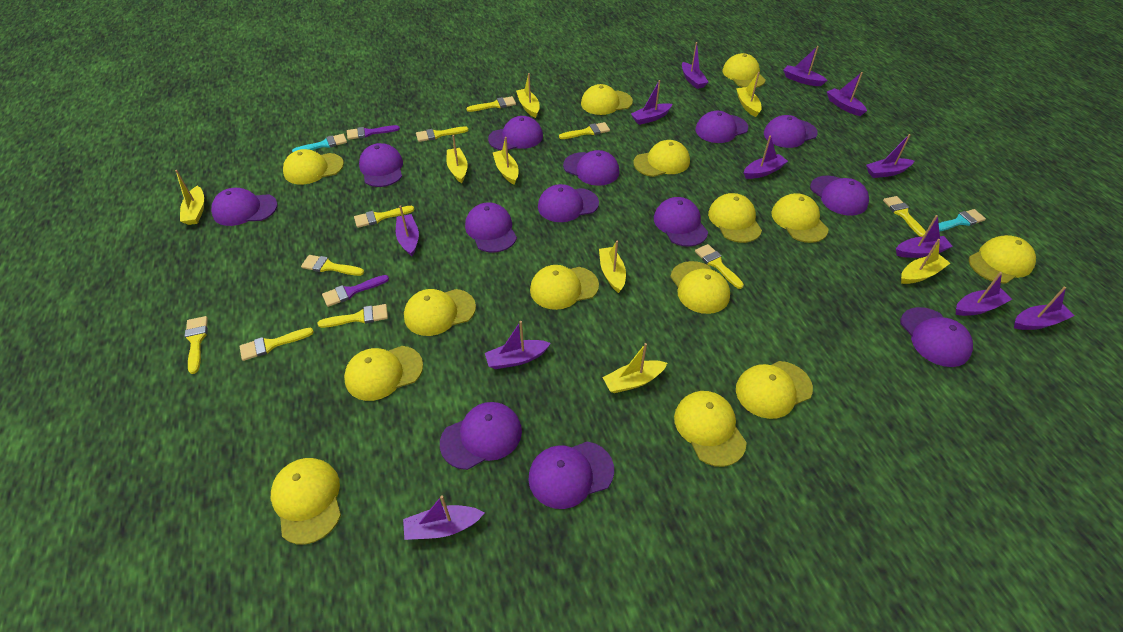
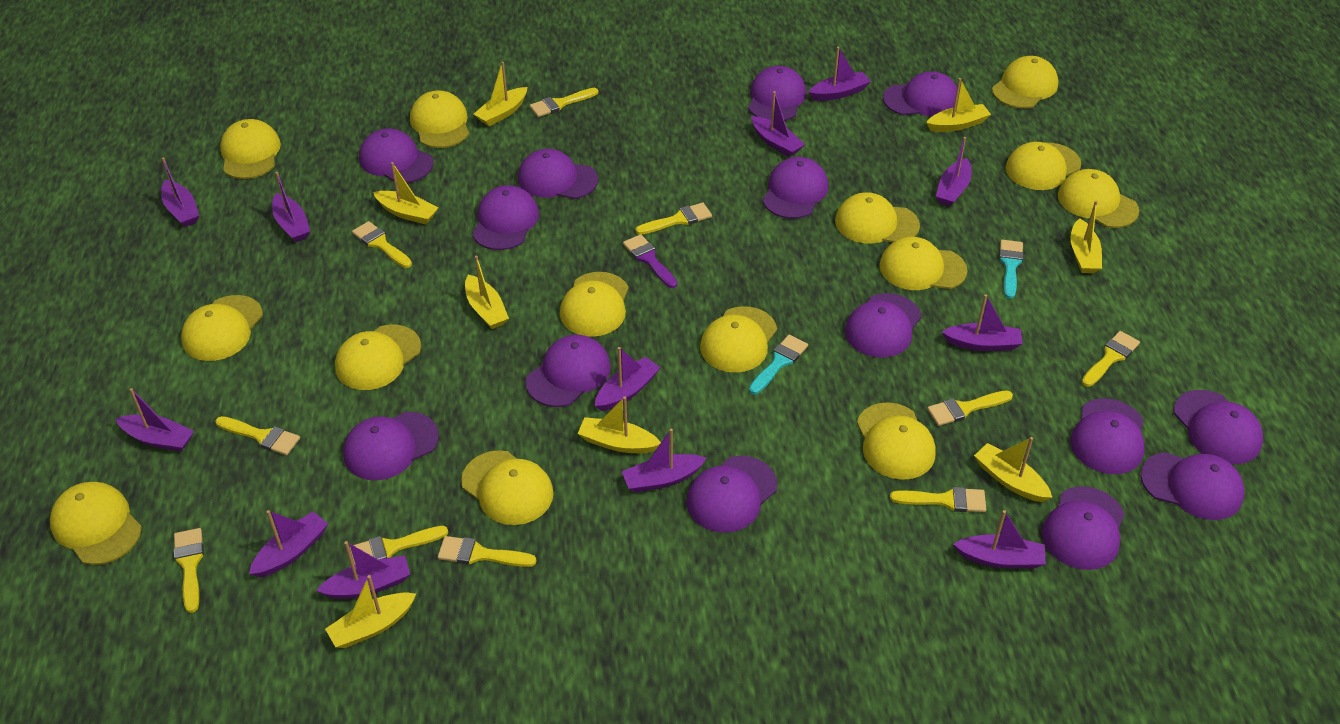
purple brush: [322,275,389,307] [347,125,400,140] = 2 -> [623,234,677,288] = 1
purple cap: [211,188,278,226] [359,143,403,187] [440,402,522,470] [465,203,517,253] [488,116,543,150] [528,442,614,509] [538,184,599,222] [563,150,620,186] [654,197,708,247] [695,111,748,143] [764,115,818,148] [810,176,869,216] [901,307,973,367] = 13 -> [343,412,439,480] [359,129,434,183] [472,185,539,250] [518,149,598,199] [526,335,611,407] [686,456,777,533] [749,66,806,121] [762,157,829,219] [845,293,922,358] [883,71,959,116] [1042,486,1125,570] [1070,398,1145,474] [1141,452,1244,520] [1174,390,1263,464] = 14

